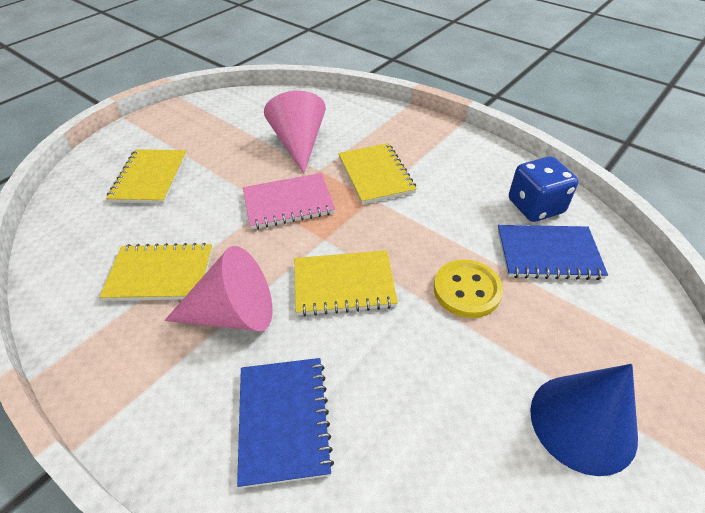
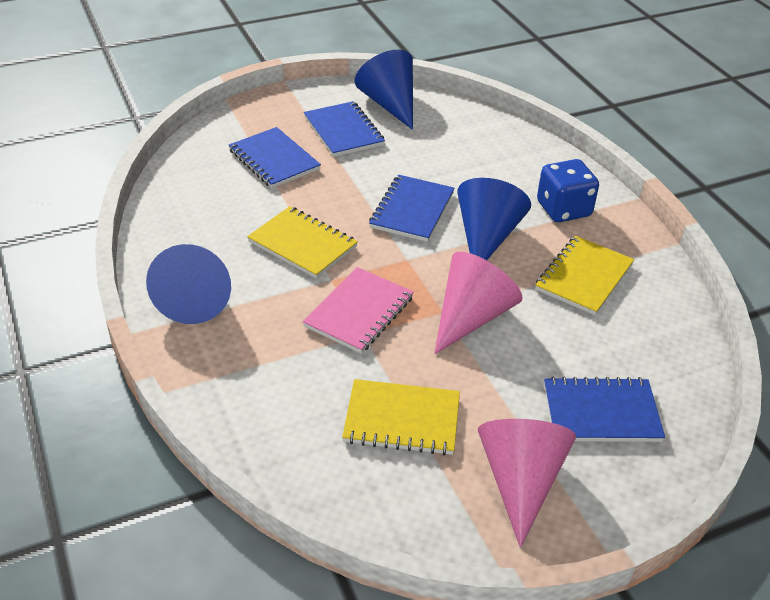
blue cone: [530,364,638,476] = 1 -> [146,244,231,324] [355,50,413,130] [458,178,531,260] = 3
blue notebook: [237,358,334,488] [498,225,608,280] = 2 -> [229,127,321,188] [304,101,385,157] [369,175,455,242] [544,377,665,442] = 4
yellow button: [434,260,503,318] = 1 -> none = 0
yellow notebook: [100,243,213,301] [106,149,187,204] [294,250,398,316] [338,143,417,205] = 4 -> [247,206,358,279] [342,379,460,455] [535,236,634,315] = 3

